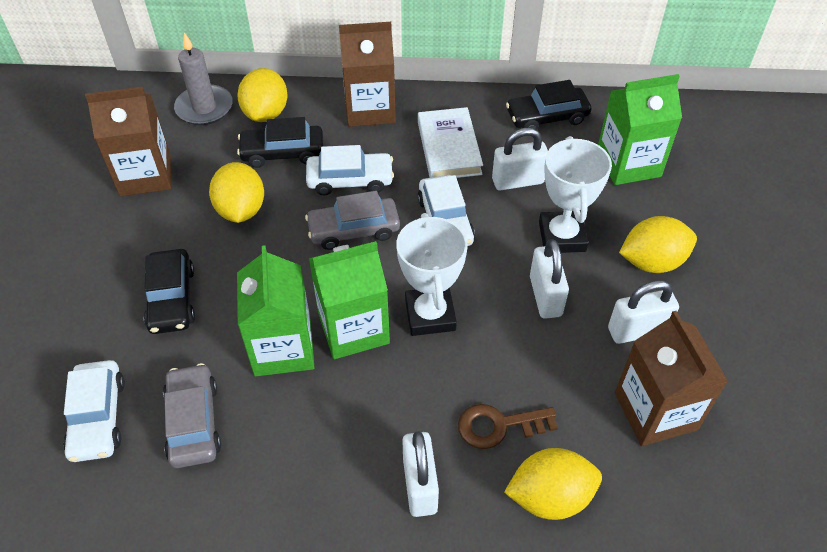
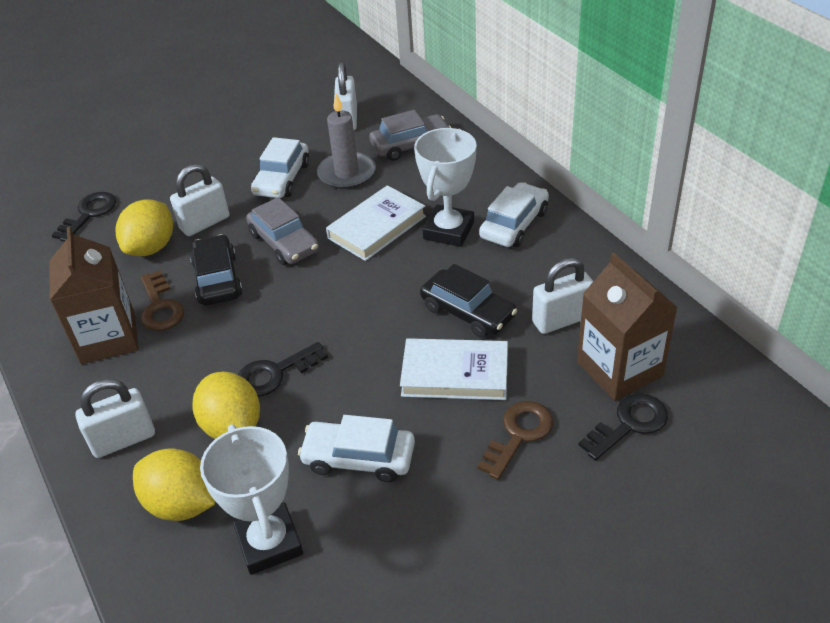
black car: [144,249,195,334] [237,117,324,168] [506,80,591,130] = 3 -> [190,234,243,306] [420,264,517,338] = 2
black key: none = 0 -> [52,192,116,242] [238,342,328,397] [579,393,668,461] = 3
brown carton: [85,87,171,196] [339,22,396,127] [615,311,728,446] = 3 -> [49,227,139,364] [577,253,678,401] = 2
brown key: [458,404,558,449] = 1 -> [141,271,184,331] [477,401,553,480] = 2
green carton: [237,245,314,377] [309,241,390,359] [598,74,682,185] = 3 -> none = 0
white book: [418,107,483,178] = 1 -> [326,185,426,261] [400,338,508,400] = 2
yellow lemon: [209,162,264,223] [237,68,287,122] [504,448,602,520] [619,216,697,273] = 4 -> [115,199,173,256] [133,448,215,521] [192,372,260,439] = 3

